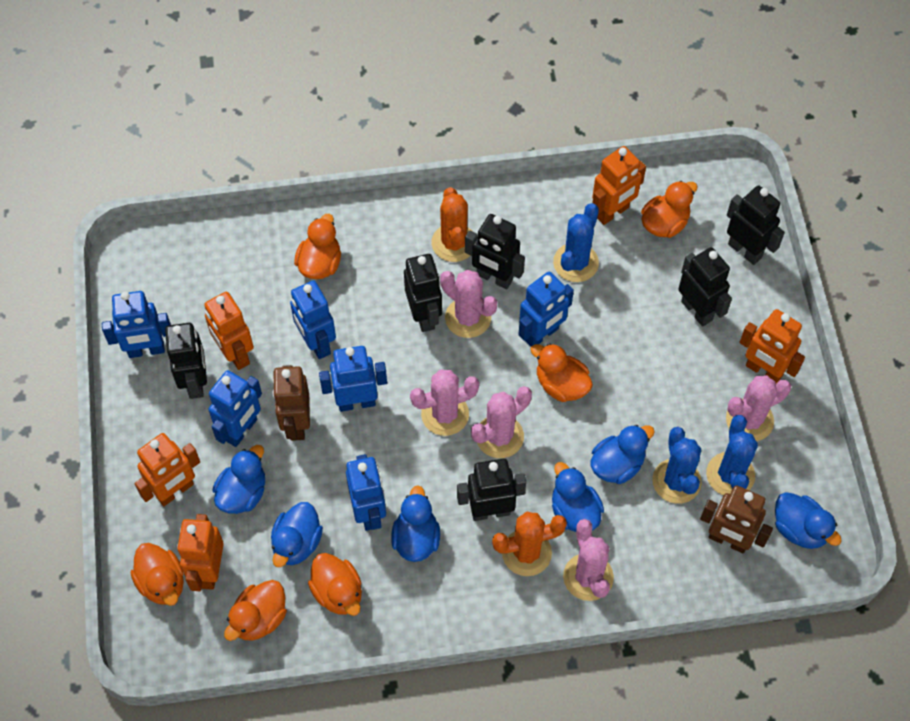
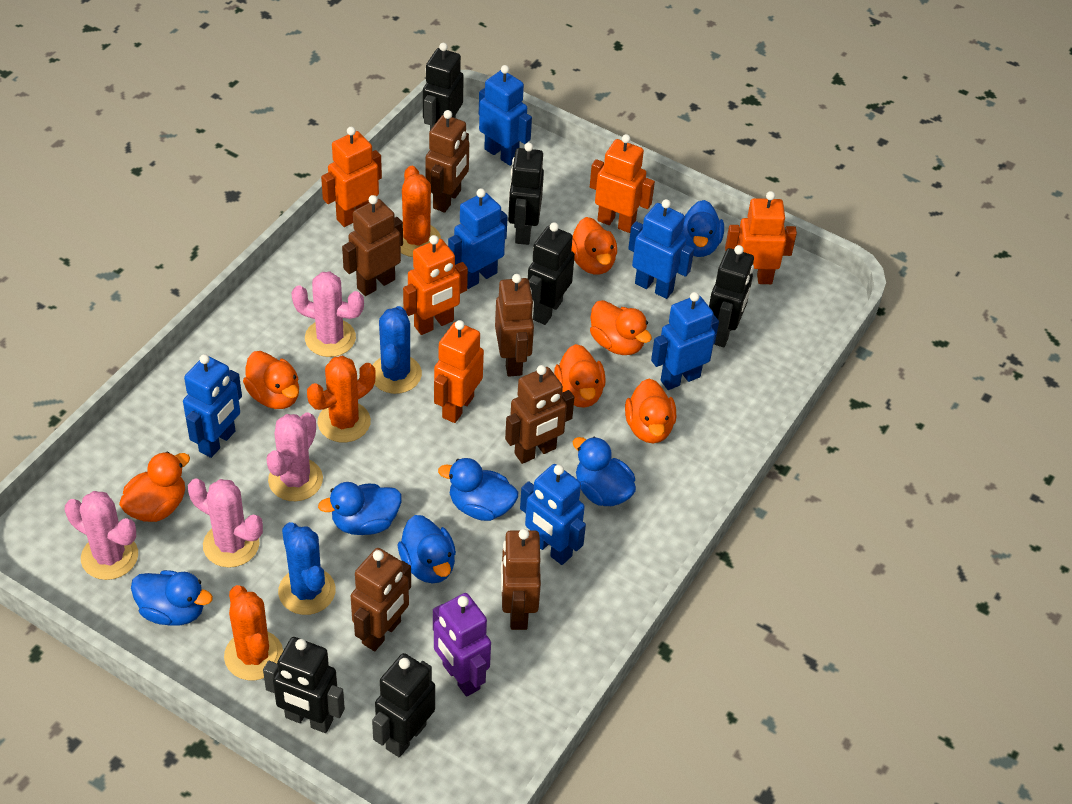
blue cactus: [553,203,599,282] [652,427,702,504] [706,415,758,495] = 3 -> [278,522,336,615] [373,306,422,394] = 2
brown robot: [272,365,310,441] [700,485,773,553] = 2 -> [342,195,403,296] [351,548,411,651] [425,110,469,213] [495,274,534,377] [501,529,541,630] [505,365,574,464] = 6
orange cactus: [432,187,473,262] [492,512,567,576] = 2 -> [224,585,283,680] [307,356,375,442] [401,166,441,257] = 3
pink cactus: [410,369,479,436] [440,270,497,338] [471,386,532,458] [563,519,614,601] [726,375,791,441] = 5 -> [65,491,138,580] [188,478,263,568] [266,412,323,501] [291,272,364,357] = 4
purple robot: none = 0 -> [433,593,491,697] = 1

